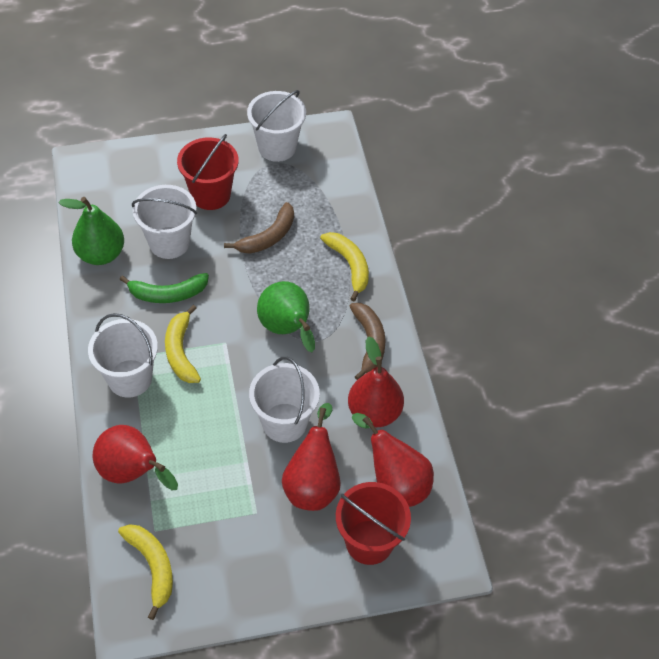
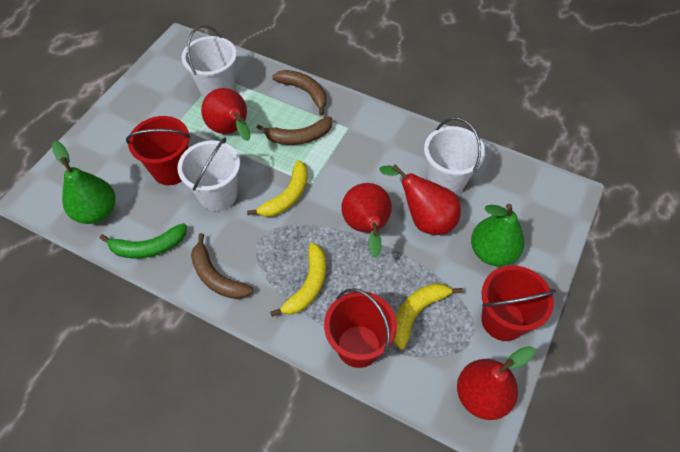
brown banana: [224,202,294,254] [350,303,385,380] = 2 -> [191,233,253,299] [257,117,332,145] [272,70,326,115] = 3
red bucket: [177,134,239,210] [336,482,411,565] = 2 -> [126,116,191,185] [324,288,397,368] [481,265,556,341] = 3
white bucket: [88,313,158,398] [132,185,197,259] [247,90,306,162] [249,357,320,443] = 4 -> [178,137,240,211] [182,25,237,98] [424,118,485,195] = 3

